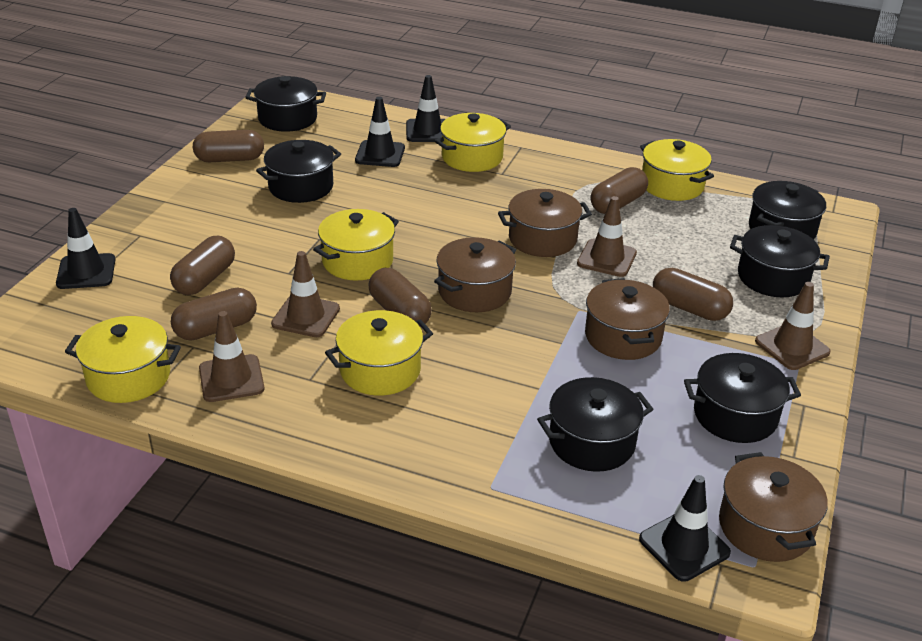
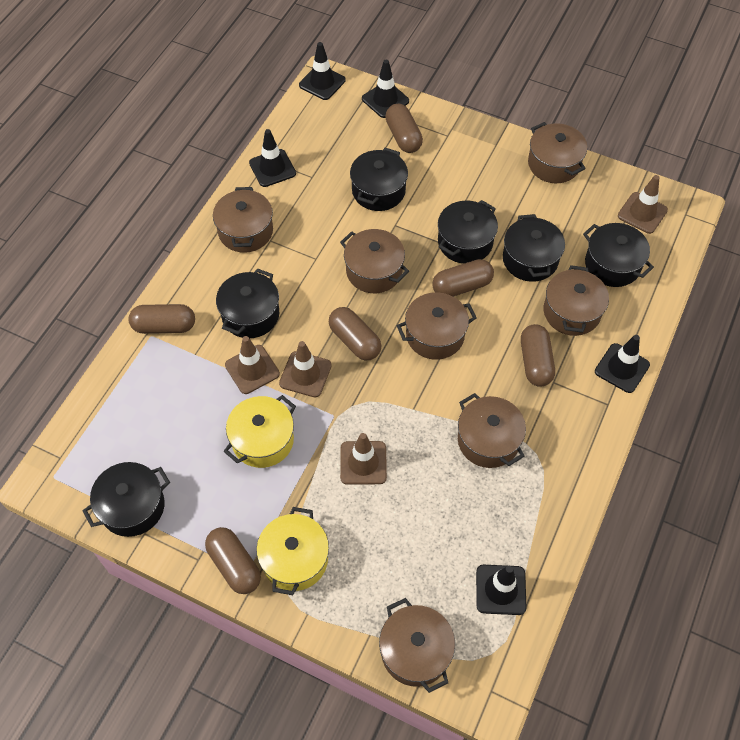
black traffic cone: [56,208,116,289] [355,97,405,167] [406,75,445,142] [639,475,731,582] = 4 -> [249,129,296,187] [299,42,346,100] [362,60,409,118] [476,565,526,615] [595,335,650,393] = 5
brown pot: [434,237,516,312] [498,189,592,257] [585,278,670,360] [719,452,828,562] = 4 -> [213,187,273,253] [340,229,409,293] [379,598,455,693] [397,292,477,360] [458,393,526,468] [528,122,587,183] [543,265,609,336] = 7
yellow pot: [65,316,181,403] [313,209,399,280] [325,310,433,396] [435,113,511,172] [640,139,714,201] = 5 -> [223,395,296,468] [256,507,329,595] = 2

